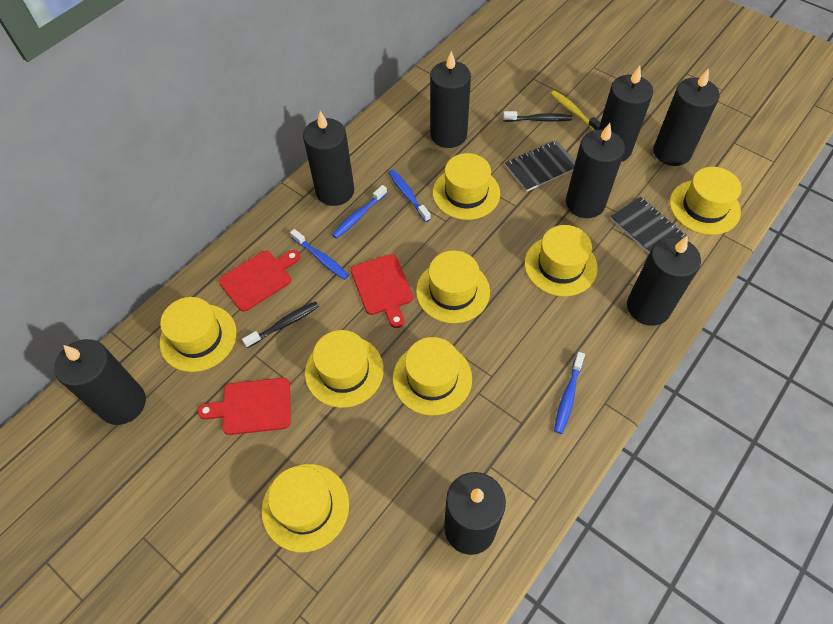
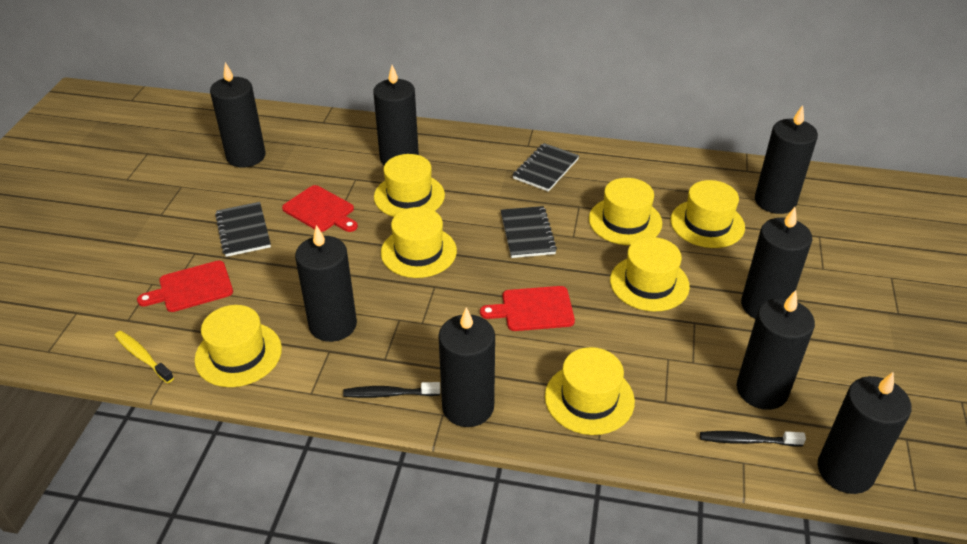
black notebook: [505,140,575,192] [610,197,689,253] = 2 -> [215,202,271,257] [501,206,557,258] [512,143,579,192] = 3
blue toothbrush: [290,229,349,280] [332,185,387,239] [388,170,431,222] [554,352,585,434] = 4 -> none = 0
yellow hat: [159,297,237,372] [261,464,349,552] [305,330,384,408] [393,337,472,416] [416,251,490,324] [433,153,500,220] [524,225,598,296] [670,167,741,235] = 8 -> [194,305,282,387] [374,154,445,217] [381,207,457,278] [545,347,635,435] [589,178,662,245] [610,237,690,312] [670,180,745,248] = 7

